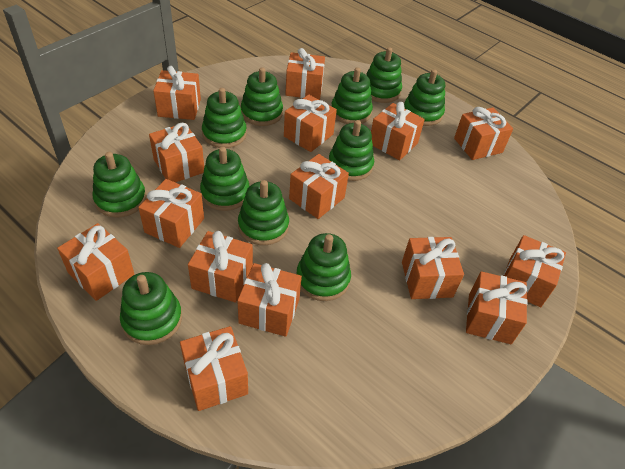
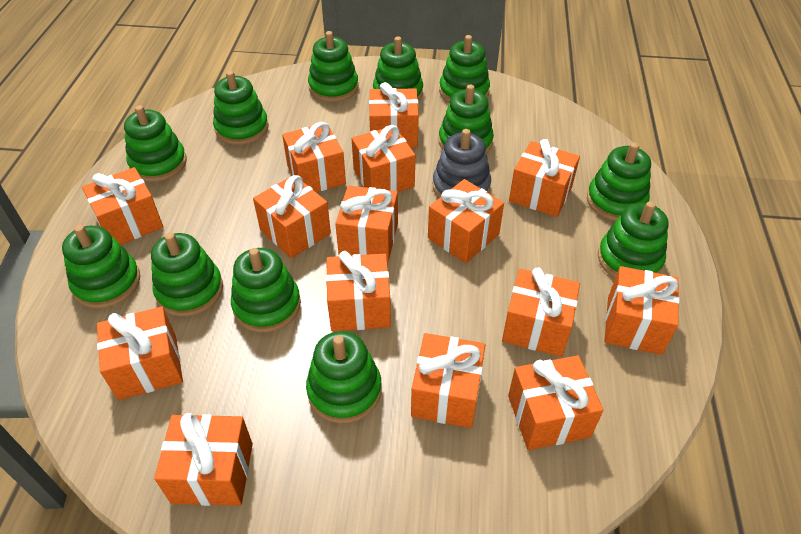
green stacking toy: [93,152,146,218] [120,272,182,345] [200,147,250,211] [202,88,247,148] [238,180,289,245] [241,67,283,126] [296,233,351,301] [329,120,374,181] [331,67,373,124] [366,47,402,103] [404,69,445,126] = 11 -> [62,225,140,308] [124,105,187,182] [151,233,223,316] [213,71,269,145] [231,248,301,333] [306,331,382,423] [308,31,358,102] [373,36,423,101] [439,35,490,103] [439,85,494,154] [587,143,651,221] [598,201,669,278] = 12
grey stacking toy: none = 0 -> [433,129,491,198] = 1

